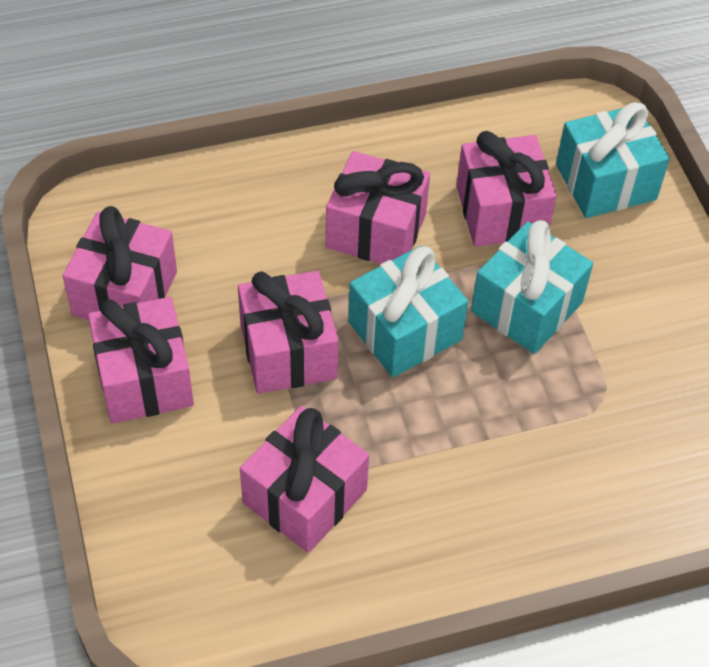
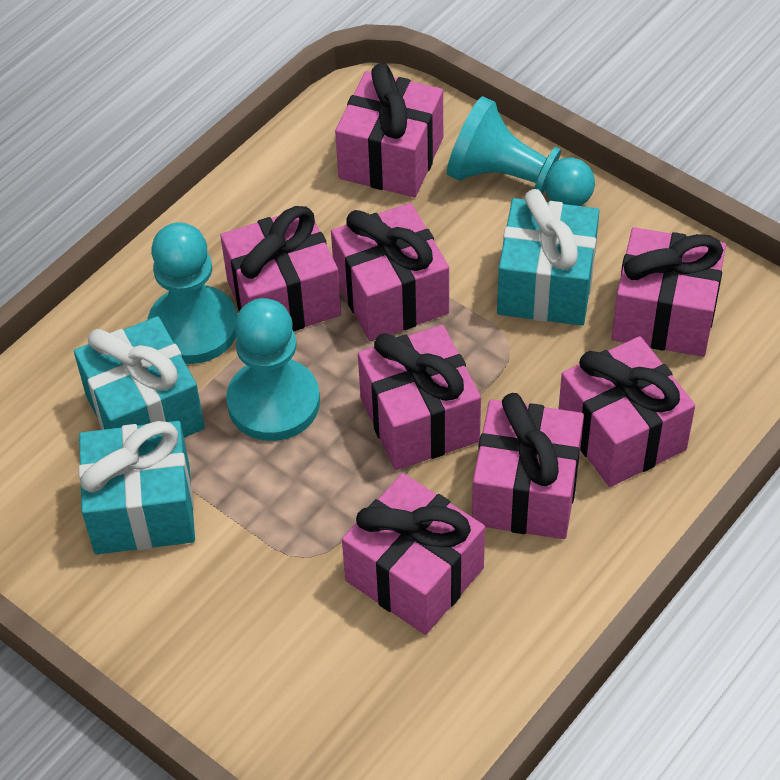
pink gift: [63,206,177,320] [88,297,194,423] [238,271,339,394] [240,406,369,553] [326,151,430,264] [456,131,557,247] = 6 -> [220,206,341,331] [331,203,449,342] [335,63,443,197] [342,473,485,635] [358,325,481,470] [472,393,584,539] [559,336,695,487] [612,227,726,357] = 8
turquoise pawn: none = 0 -> [147,222,237,364] [226,298,320,441] [447,96,595,206] = 3

